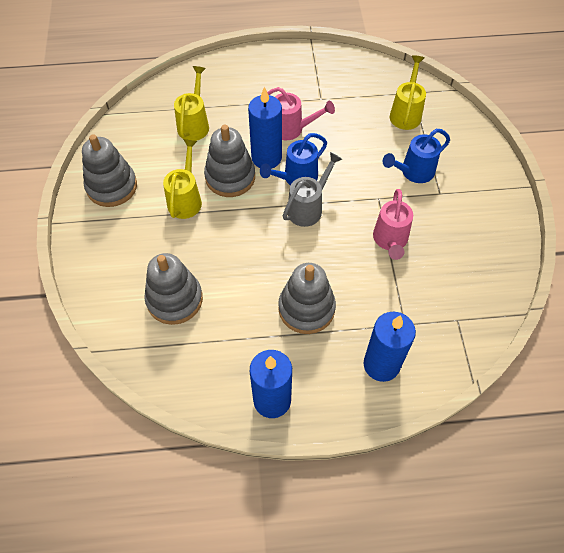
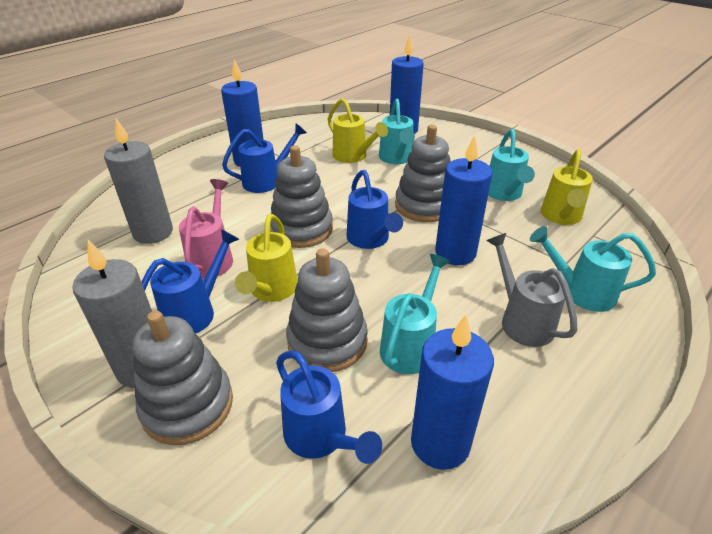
blue candle: [248,86,282,169] [250,350,292,418] [363,312,416,382] = 3 -> [221,59,264,167] [390,35,424,134] [411,315,494,470] [435,135,493,265] = 4
blue watering can: [260,133,327,186] [383,129,450,183] = 2 -> [141,229,239,333] [222,123,307,193] [276,351,382,464] [347,170,403,249] = 4
grey candle: none = 0 -> [72,240,152,388] [104,118,173,244] = 2
pink watering can: [267,87,335,140] [373,189,413,260] = 2 -> [179,179,233,278] = 1
turquoise watering can: none = 0 -> [379,99,415,164] [380,254,451,374] [488,129,535,201] [530,226,656,312] = 4

